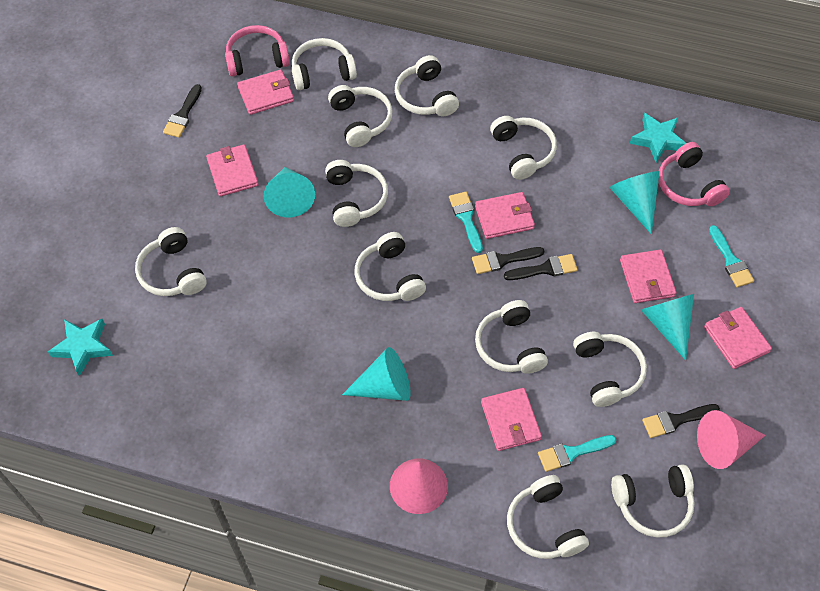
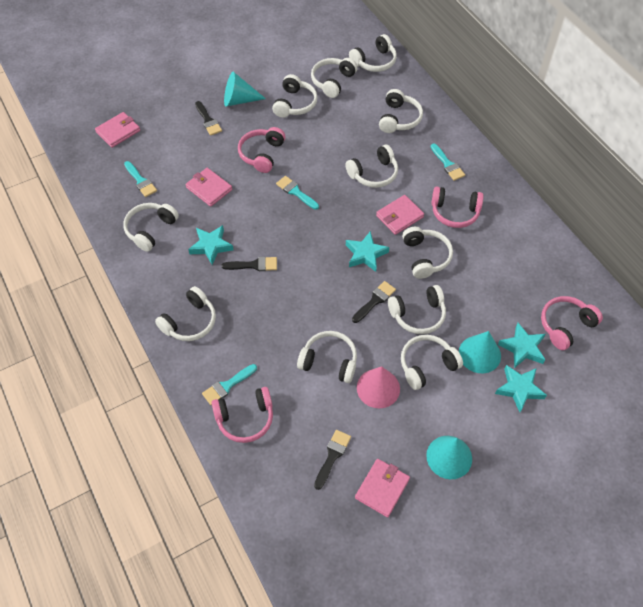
pink cone: [390,459,448,514] [697,410,766,469] = 2 -> [357,366,400,408] = 1
pink headphones: [225,25,290,77] [658,142,730,206] = 2 -> [212,387,273,443] [238,127,286,173] [431,187,484,228] [541,296,603,350] = 4
pink wallet: [206,144,259,196] [237,69,294,115] [475,192,535,239] [481,388,542,451] [620,249,677,303] [704,307,772,369] = 6 -> [95,112,140,148] [186,168,232,207] [355,459,410,517] [376,195,424,235] = 4
turquoise brush: [449,192,483,253] [538,435,616,472] [709,225,754,287] = 3 -> [124,161,157,197] [202,364,257,405] [276,176,319,210] [431,143,465,181] = 4
turquoise cone: [264,167,315,218] [342,347,411,401] [610,171,660,234] [641,294,694,361] = 4 -> [224,72,266,107] [426,436,472,479] [459,331,501,373] = 3
turquoise star: [48,318,113,377] [630,113,686,163] = 2 -> [188,225,233,265] [346,231,389,272] [495,365,547,412] [498,323,545,368] = 4

